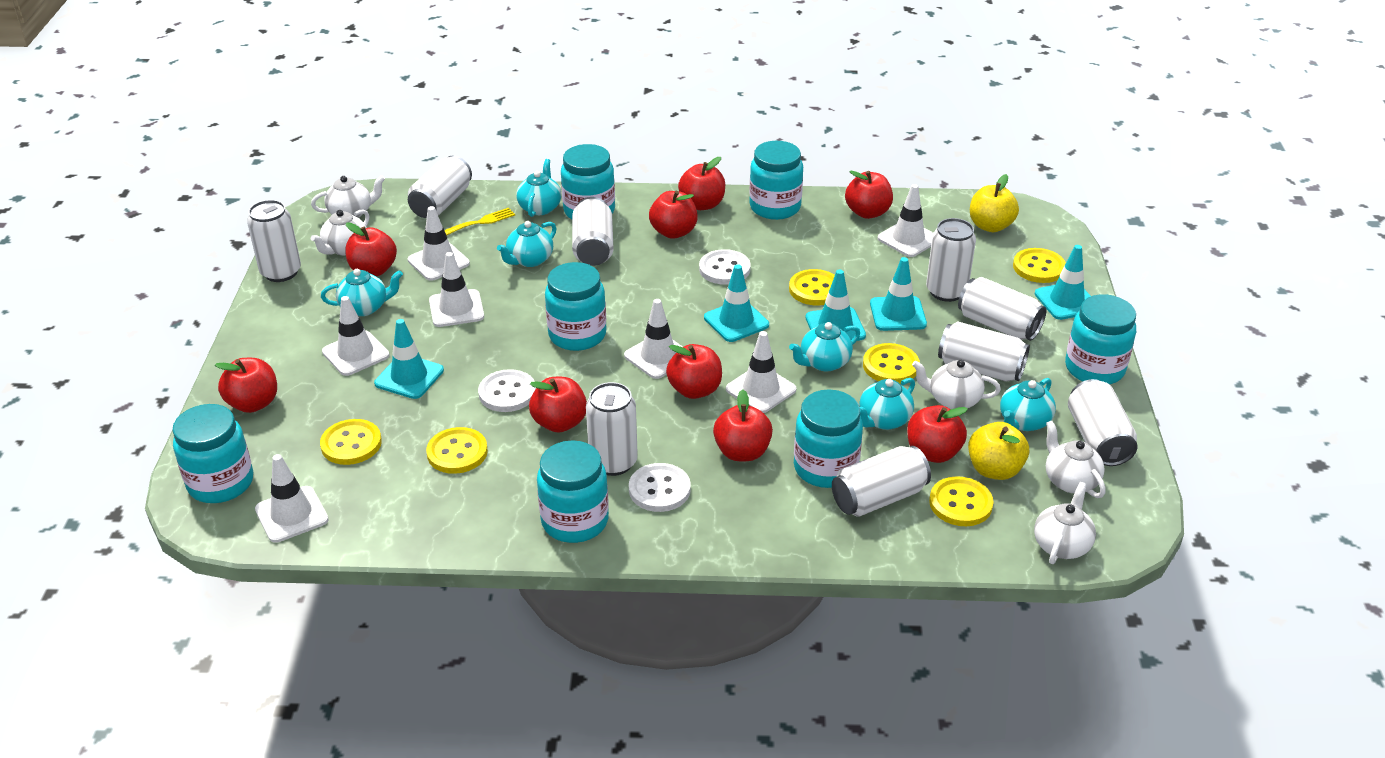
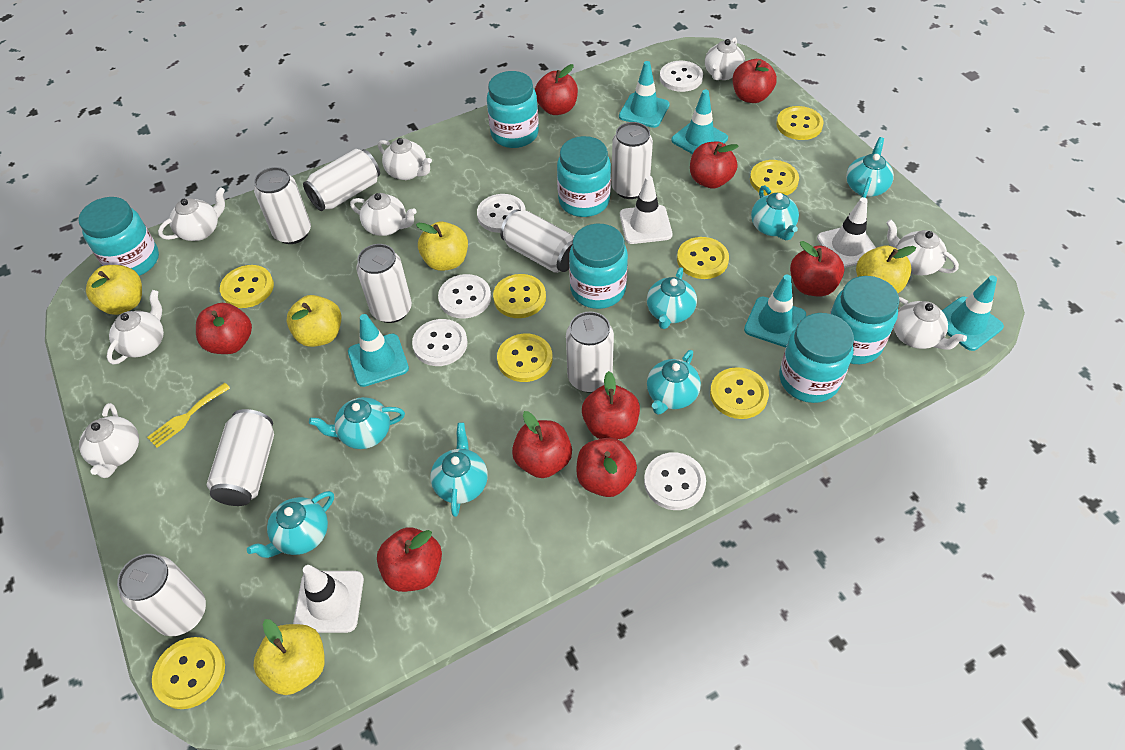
turquoise jar: [172,404,253,503] [537,440,609,543] [545,262,607,351] [561,144,615,219] [749,141,803,220] [794,389,863,488] [1065,294,1136,384] = 7 -> [78,197,159,276] [487,71,539,148] [557,136,611,217] [569,224,628,309] [779,313,854,403] [830,276,899,364] = 6
turquoise teapot: [321,269,403,316] [497,221,557,267] [516,159,562,217] [789,322,860,371] [859,378,915,430] [1000,378,1056,431] = 6 -> [247,491,334,558] [309,397,405,449] [430,422,488,517] [647,267,697,329] [647,350,701,415] [751,185,799,240] [846,137,894,198] = 7
white button: [478,369,536,412] [629,463,691,512] [699,249,751,285] = 3 -> [412,319,468,366] [438,274,491,318] [477,194,526,233] [644,452,706,510] [660,61,703,92] = 5
white can: [247,200,301,282] [408,156,472,218] [572,197,614,266] [586,382,638,476] [832,446,931,517] [926,218,976,302] [938,321,1030,382] [958,277,1047,341] [1068,379,1137,466] = 9 -> [117,554,206,636] [207,409,274,506] [254,167,311,244] [303,149,380,211] [356,244,412,323] [500,209,574,273] [566,312,614,393] [611,122,653,199] = 8
white teapot: [311,175,385,218] [311,210,369,256] [912,360,1001,409] [1034,482,1096,564] [1046,421,1106,498] = 5 -> [79,403,139,478] [107,290,164,365] [158,187,225,241] [350,193,417,236] [378,138,432,180] [705,37,745,80] [886,219,959,275] [894,297,967,350] = 8
white traffic cone: [255,454,329,543] [322,296,390,376] [408,206,470,281] [429,252,484,327] [624,299,683,379] [726,331,796,413] [878,184,933,257] = 7 -> [293,565,364,633] [620,176,672,244] [817,197,876,268] = 3
yellow apple: [968,422,1029,480] [970,174,1019,232] = 2 -> [86,265,142,315] [253,619,325,695] [287,295,341,347] [416,222,468,271] [856,246,916,293] = 5
yellow button: [320,419,382,465] [426,427,488,474] [789,269,835,305] [863,343,920,384] [929,476,994,526] [1013,248,1066,283] = 6 -> [152,637,225,709] [220,265,274,308] [493,274,546,318] [497,334,553,382] [677,237,729,279] [710,367,769,419] [750,160,799,195] [776,106,824,140] = 8

